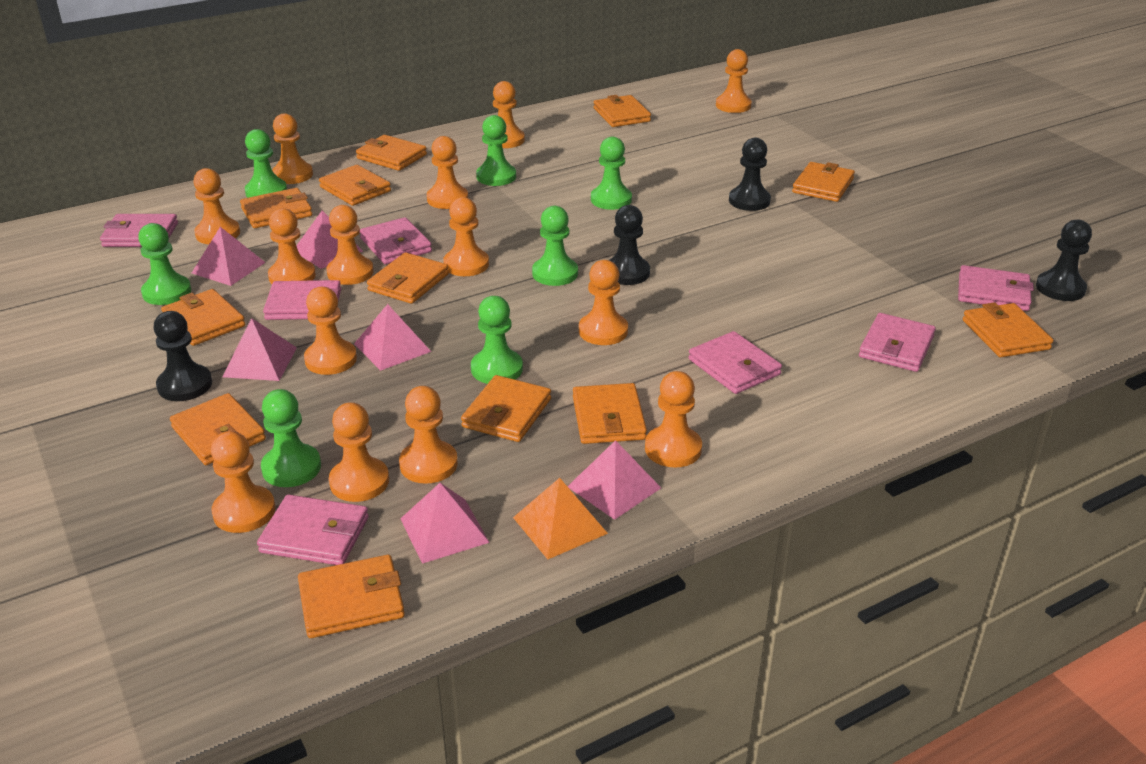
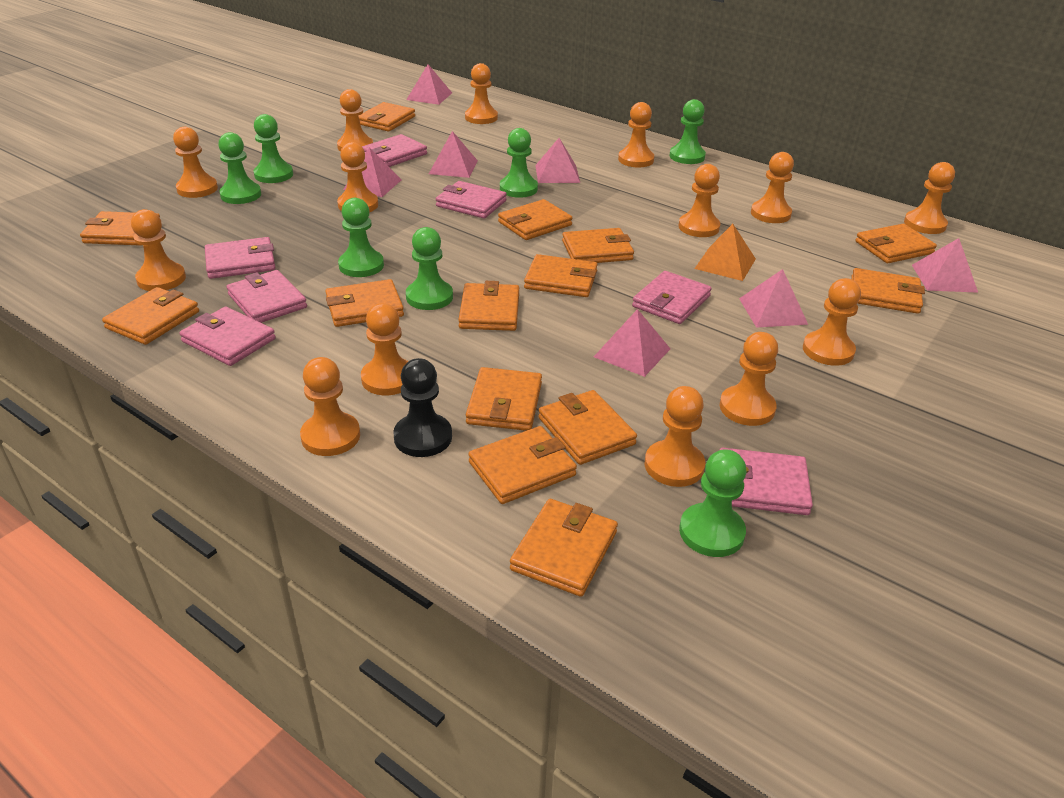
black pawn: [154,311,212,401] [609,205,650,285] [729,138,771,211] [1036,220,1092,301] = 4 -> [393,358,452,457] = 1
orange wallet: [161,289,245,346] [170,393,266,465] [240,188,312,228] [298,555,405,638] [319,165,391,206] [356,135,427,171] [367,252,449,304] [461,375,551,442] [573,383,647,444] [594,95,651,127] [792,162,855,202] [963,302,1053,357] = 12 -> [80,211,160,246] [102,287,199,345] [325,279,404,327] [358,102,415,132] [458,281,519,331] [466,367,542,431] [468,426,577,504] [498,199,572,240] [510,499,618,597] [524,254,598,297] [538,390,637,465] [562,228,634,263] [851,268,925,314] [855,224,937,263] = 14
pink pyramid: [192,227,266,286] [222,318,297,381] [296,211,363,269] [354,304,431,371] [400,483,490,564] [567,440,661,520] = 6 -> [343,147,402,197] [406,64,452,105] [429,131,478,178] [535,138,580,183] [594,309,670,377] [739,269,808,328] [912,238,978,293] = 7

